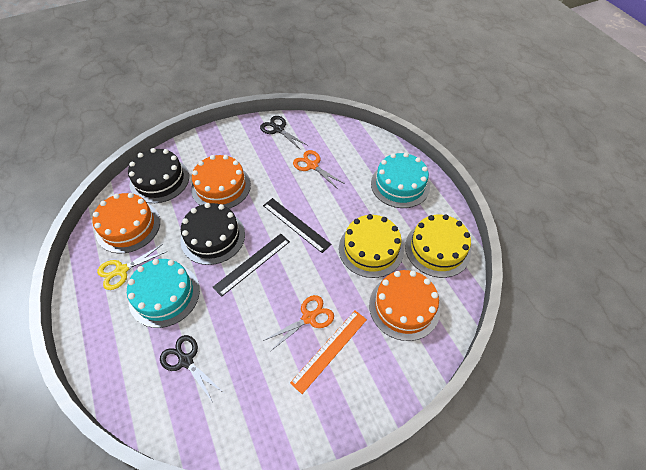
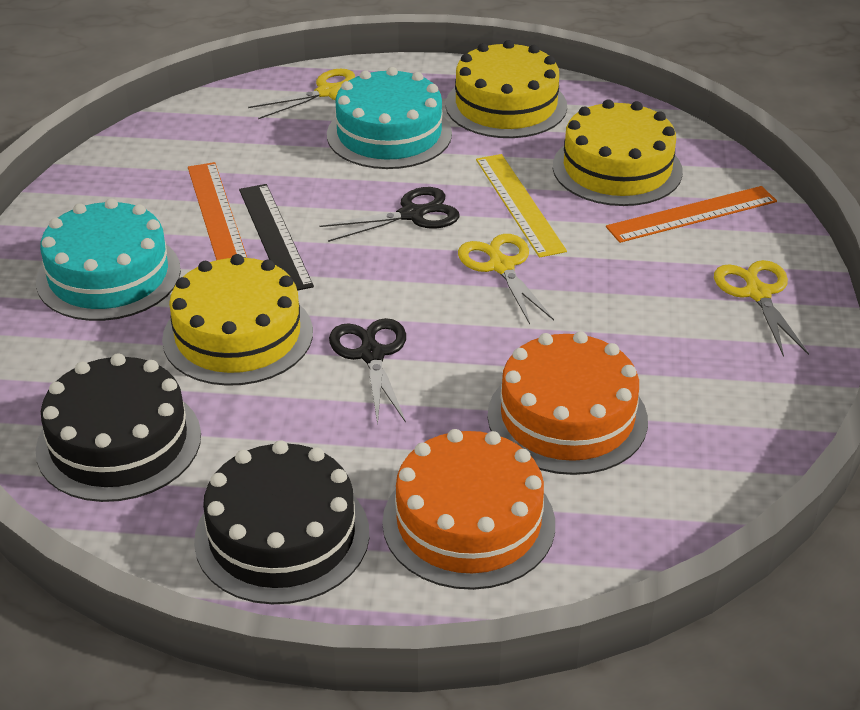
black ruler: [213,234,290,297] [263,198,332,253] = 2 -> [239,184,314,291] = 1
orange cake: [92,193,160,253] [191,155,251,209] [369,270,440,341] = 3 -> [382,429,555,590] [487,331,648,475] = 2
orange ruler: [290,310,367,394] = 1 -> [188,162,247,260] [606,186,777,243] = 2
orange scissors: [263,295,334,351] [293,150,345,189] = 2 -> none = 0
yellow cake: [339,214,404,278] [405,214,471,278] = 2 -> [162,254,313,386] [446,40,567,138] [553,99,683,206] = 3
yellow ruler: none = 0 -> [476,154,567,258] = 1
yellow scissors: [97,244,168,290] = 1 -> [248,69,355,119] [458,234,554,324] [714,260,809,357] = 3

